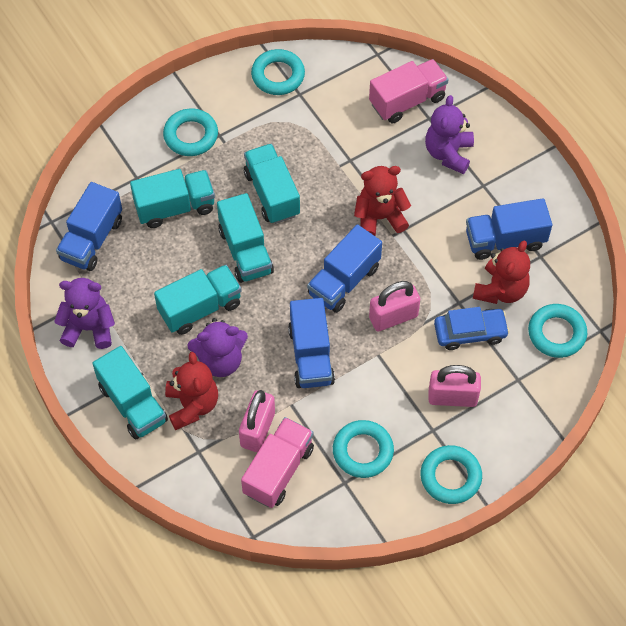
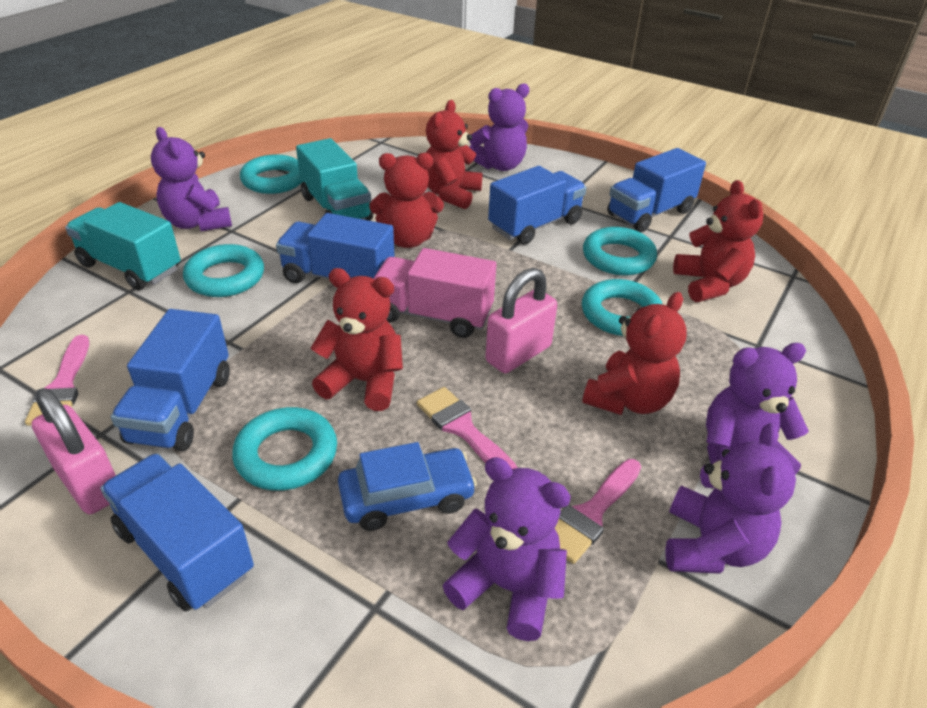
blue truck: [56,182,122,271] [288,298,335,388] [307,224,382,313] [466,198,552,260] = 4 -> [100,453,254,611] [111,309,230,452] [276,213,395,283] [488,166,586,245] [607,148,706,232] = 5
pink brush: none = 0 -> [25,335,89,426] [417,387,518,469] [555,459,641,564] = 3
pink padlock: [239,390,275,452] [369,281,420,331] [428,365,481,407] = 3 -> [31,388,116,514] [485,268,557,373] = 2
pink truck: [241,417,314,508] [369,59,449,123] = 2 -> [373,248,496,338] = 1
purple teddy bear: [54,278,115,349] [187,318,248,377] [425,95,474,174] = 3 -> [151,127,232,231] [442,457,571,641] [469,83,529,171] [665,423,796,574] [706,343,809,475] = 5
red teddy bear: [165,352,218,430] [354,166,411,236] [473,240,530,304] = 3 -> [311,268,403,411] [369,153,444,248] [426,100,482,209] [582,292,687,415] [673,180,763,302] = 5
turquoise truck: [92,346,168,440] [130,169,215,228] [154,265,242,335] [217,193,274,283] [244,144,300,224] = 5 -> [65,202,181,290] [296,138,373,221] = 2

